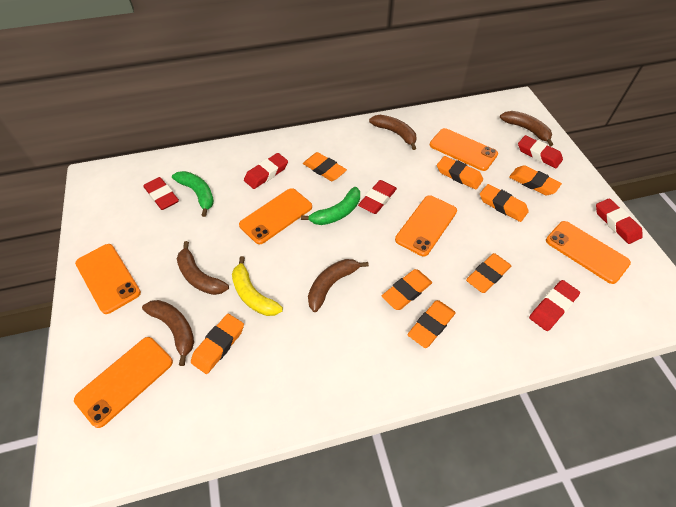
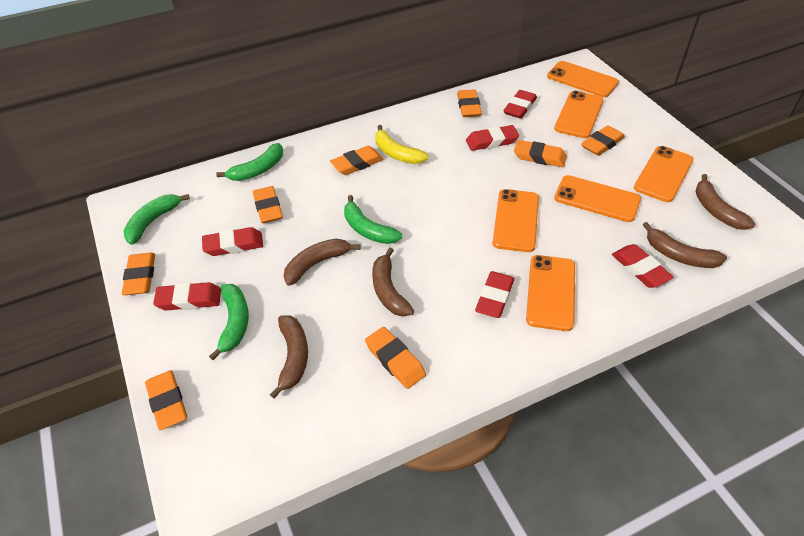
green banana: [172,171,214,217] [301,187,360,225] = 2 -> [123,194,190,245] [209,284,249,360] [216,143,283,181] [344,195,402,244] = 4

